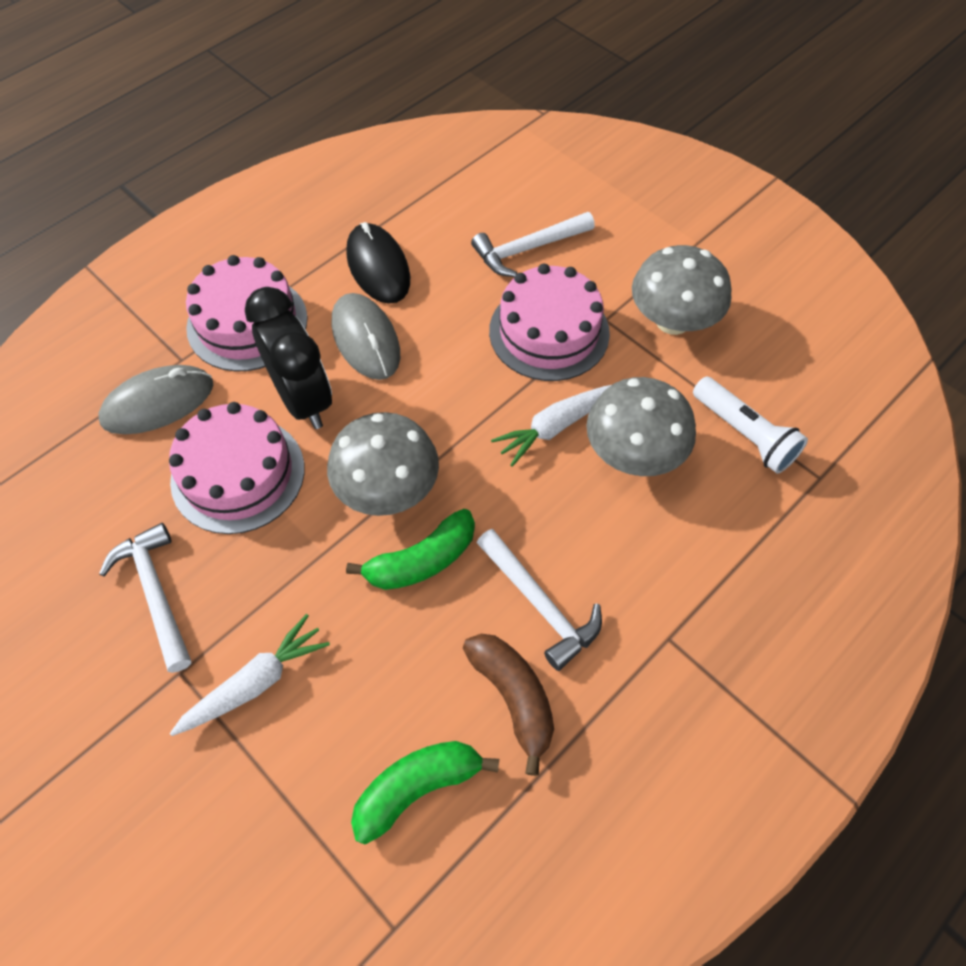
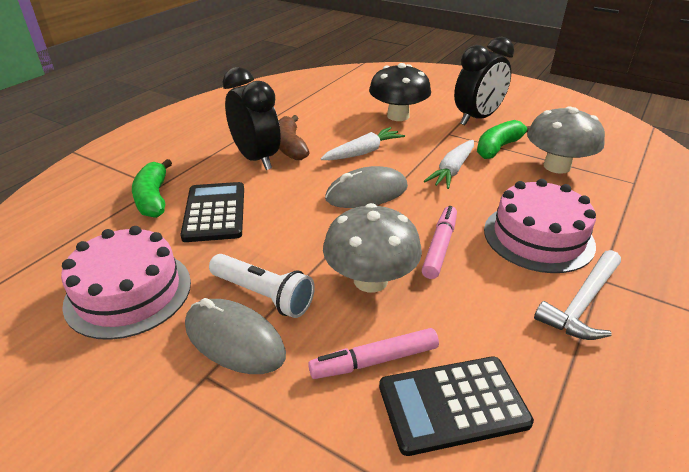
black calculator: none = 0 -> [180,182,244,242] [379,357,534,456] = 2
black clock: [245,287,332,429] = 1 -> [223,67,281,170] [454,37,514,125] = 2
black mouse: [346,222,410,304] = 1 -> none = 0
black mushroom: none = 0 -> [369,63,431,121] = 1
grey mushroom: [327,412,439,516] [586,377,696,476] [632,245,732,335] = 3 -> [323,203,422,293] [527,106,605,174] = 2
pink cake: [169,402,304,534] [186,255,308,371] [489,264,610,381] = 3 -> [61,226,191,340] [484,179,596,273] = 2
pink marker: none = 0 -> [308,328,439,379] [422,206,457,279] = 2
white hammer: [99,523,191,673] [471,212,595,277] [477,529,602,671] = 3 -> [534,250,621,340] = 1

